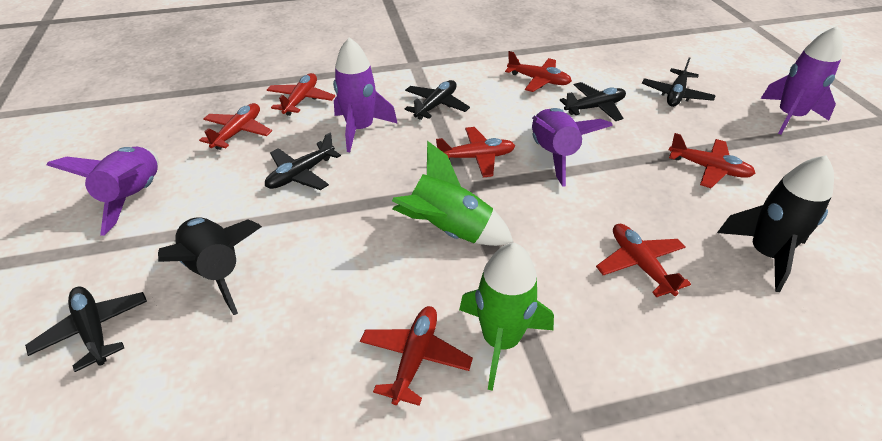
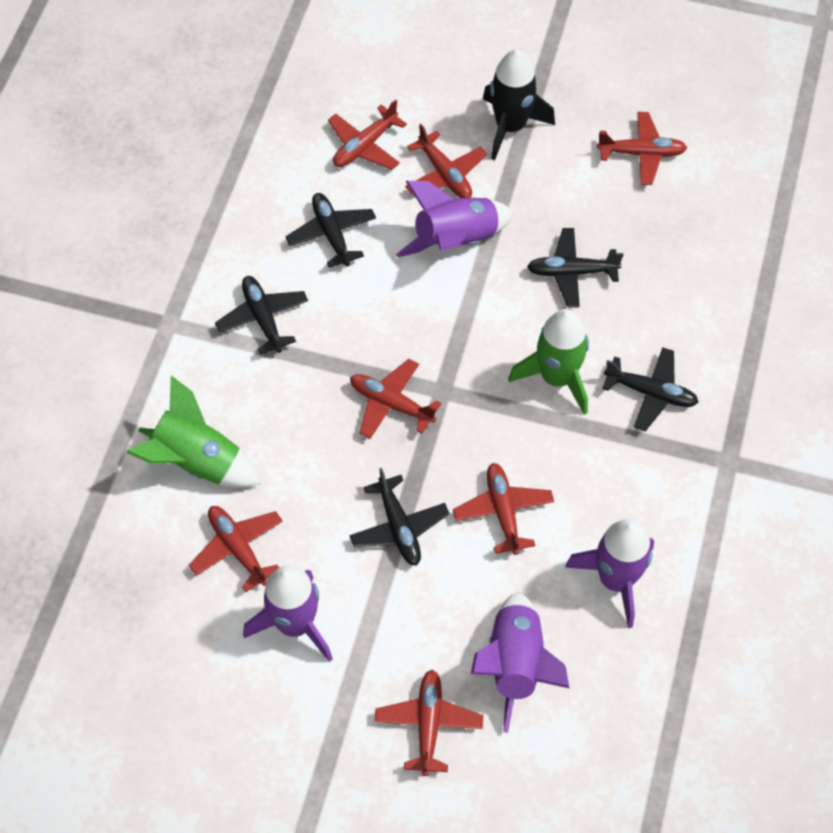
black rocket: [158,217,262,315] [717,155,834,292] = 2 -> [483,49,555,160] = 1

